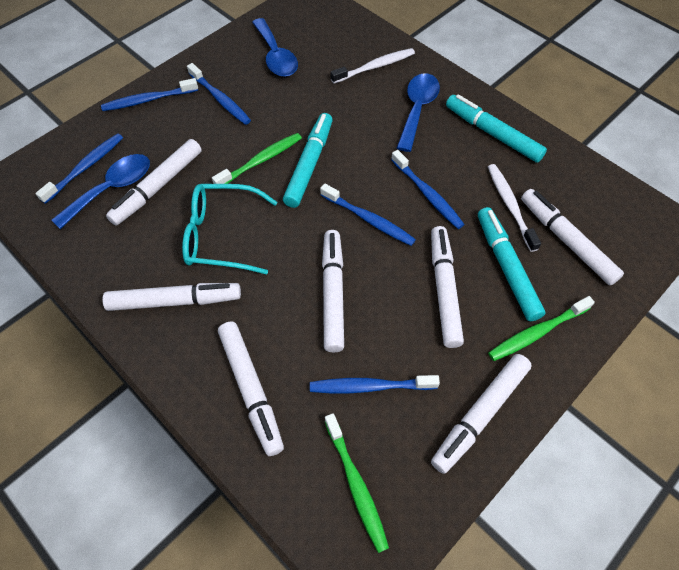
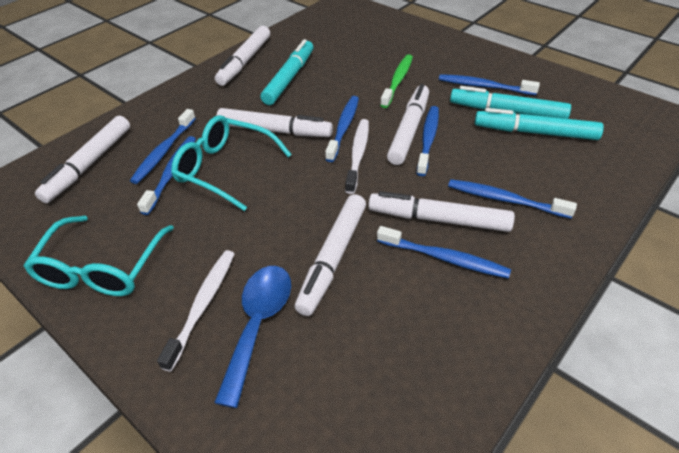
blue spoon: [52,154,150,229] [252,18,298,77] [397,73,440,152] = 3 -> [214,266,291,408] = 1
blue toothbrush: [35,133,123,204] [101,78,198,111] [187,63,251,125] [310,375,440,393] [320,183,416,246] [391,150,465,229] = 6 -> [130,109,196,184] [137,136,196,215] [325,96,359,162] [377,226,511,279] [416,106,439,176] [439,74,540,95] [448,179,577,219] = 7
green toothbrush: [212,133,302,184] [325,413,389,553] [488,296,595,361] = 3 -> [380,54,413,108] = 1
turquoise glasses: [182,184,277,275] = 1 -> [24,216,174,296] [171,115,292,211] = 2
white marker: [102,283,241,311] [106,139,202,226] [218,322,284,456] [322,230,344,352] [431,226,464,348] [431,354,532,474] [521,189,624,285] = 7 -> [35,116,130,203] [215,26,270,86] [217,108,333,137] [295,194,366,316] [368,191,515,232] [387,84,429,165] = 6

